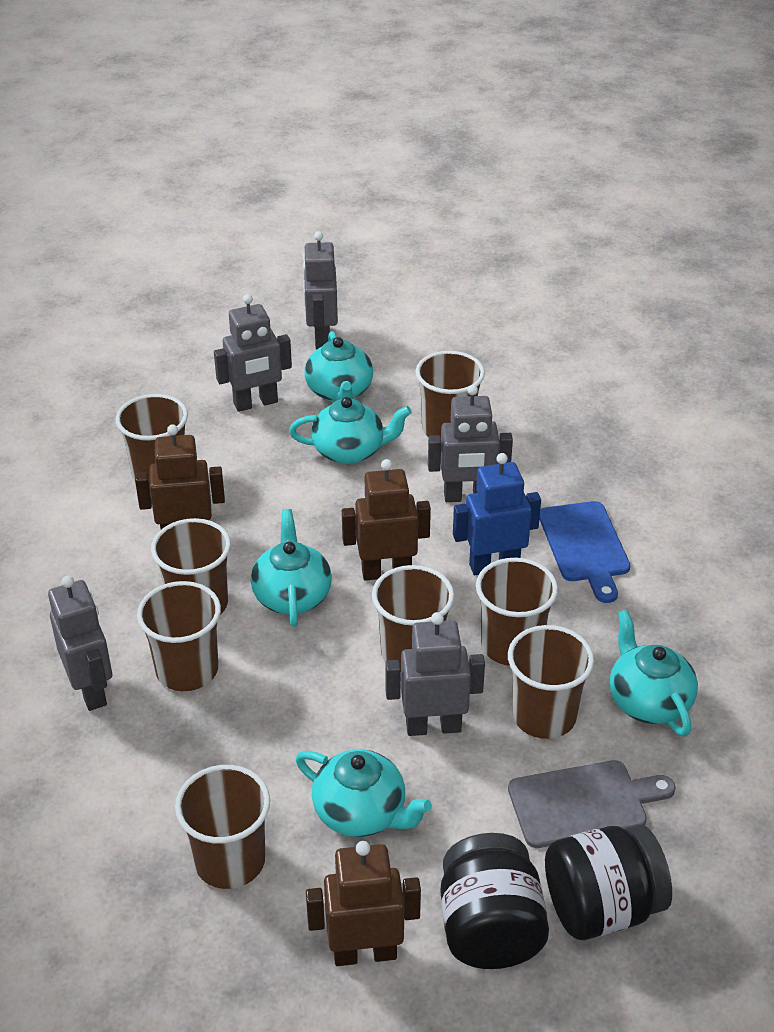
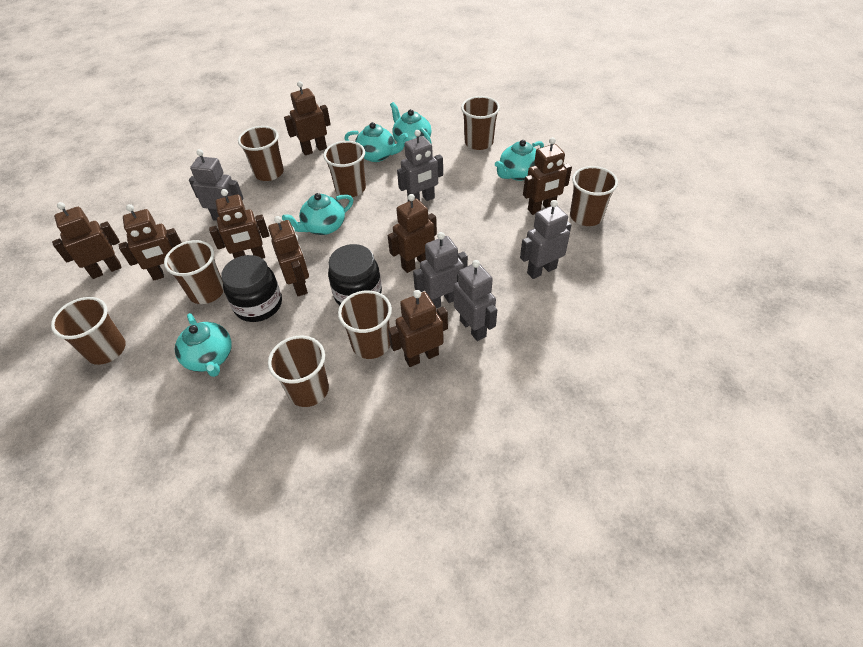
blue cutting board: [539,501,630,603] = 1 -> none = 0
blue robot: [453,453,541,575] = 1 -> none = 0
brown robot: [135,424,225,529] [306,841,421,966] [342,459,431,581] = 3 -> [52,202,122,279] [119,204,182,280] [209,189,270,259] [268,216,309,296] [284,81,331,155] [388,194,437,273] [388,290,448,367] [523,137,572,215] = 8
grey cutting board: [508,760,676,848] = 1 -> none = 0

